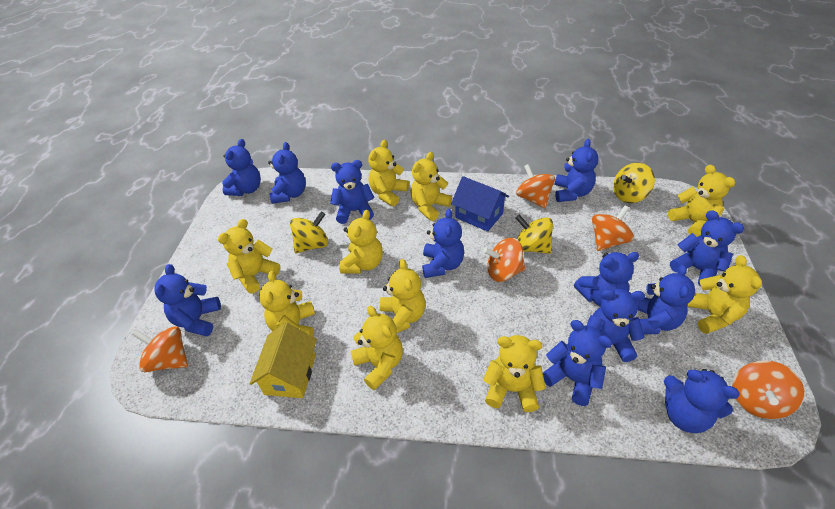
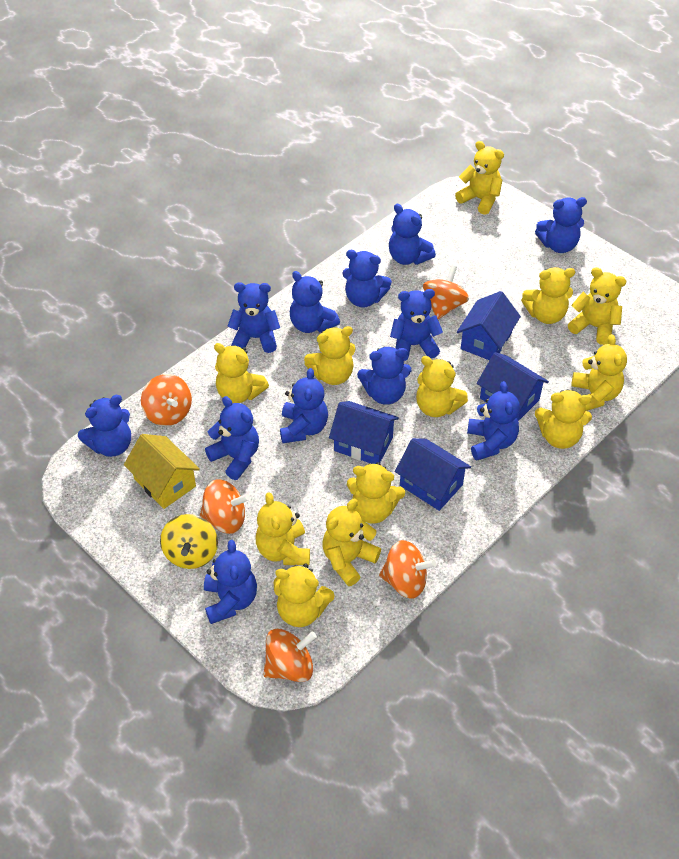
blue house: [451,176,509,232] = 1 -> [329,401,399,464] [395,438,471,511] [457,291,521,360] [477,352,549,421] = 4
yellow spinning top: [290,211,329,253] [515,215,553,254] [613,163,655,203] = 3 -> [160,514,218,569] = 1
yellow teddy bear: [218,219,281,294] [259,271,315,336] [339,210,383,274] [351,306,403,390] [368,140,409,206] [380,259,426,334] [411,152,452,221] [483,335,546,412] [668,165,735,237] [687,255,762,334] = 10 -> [214,343,269,403] [256,492,310,565] [274,564,335,627] [304,326,355,385] [322,499,381,586] [347,462,405,524] [416,356,468,417] [455,141,504,215] [521,267,575,324] [535,389,592,449] [568,267,626,345] [571,334,627,411] = 12

